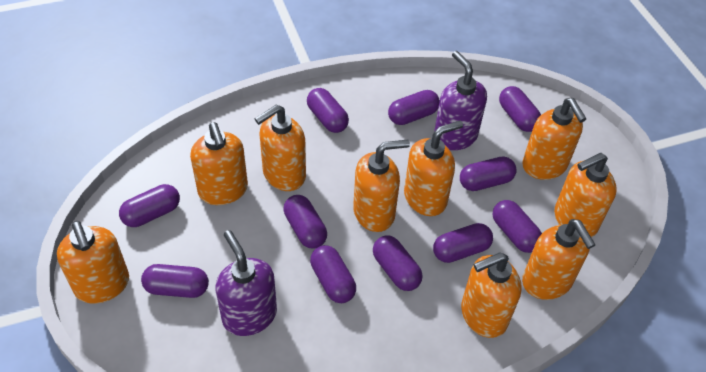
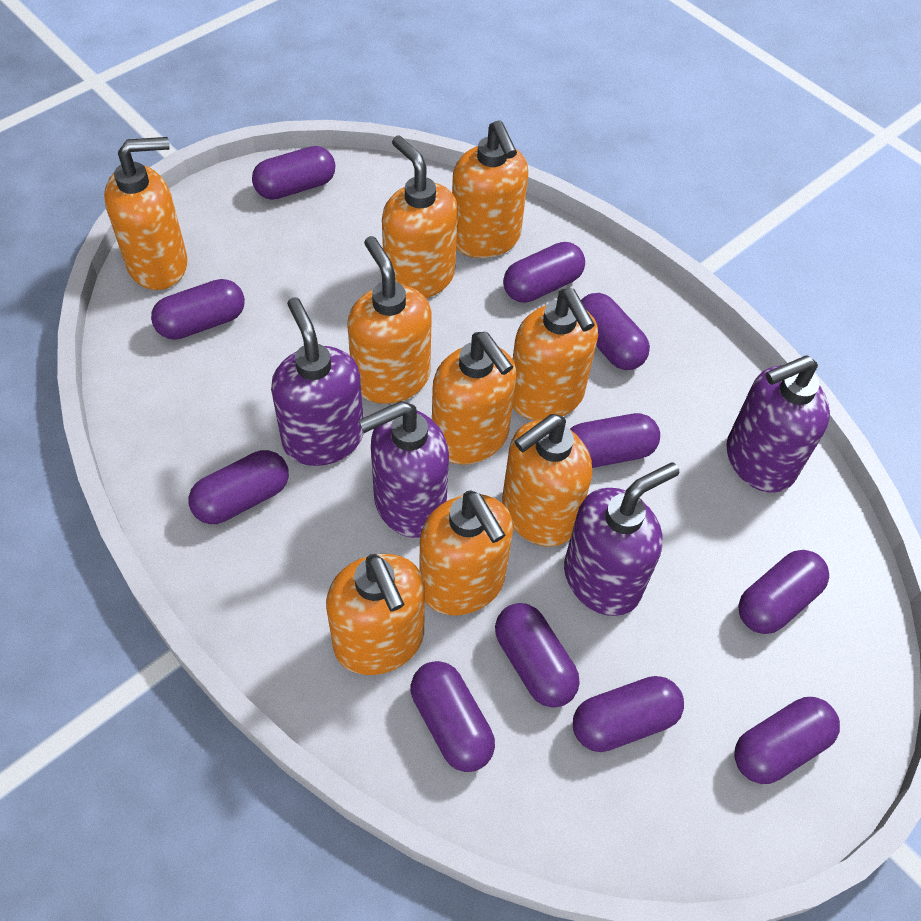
purple soap dispenser: [216,230,277,336] [434,51,487,150] = 2 -> [271,297,364,466] [358,401,449,538] [564,462,679,616] [726,355,830,493] = 4

